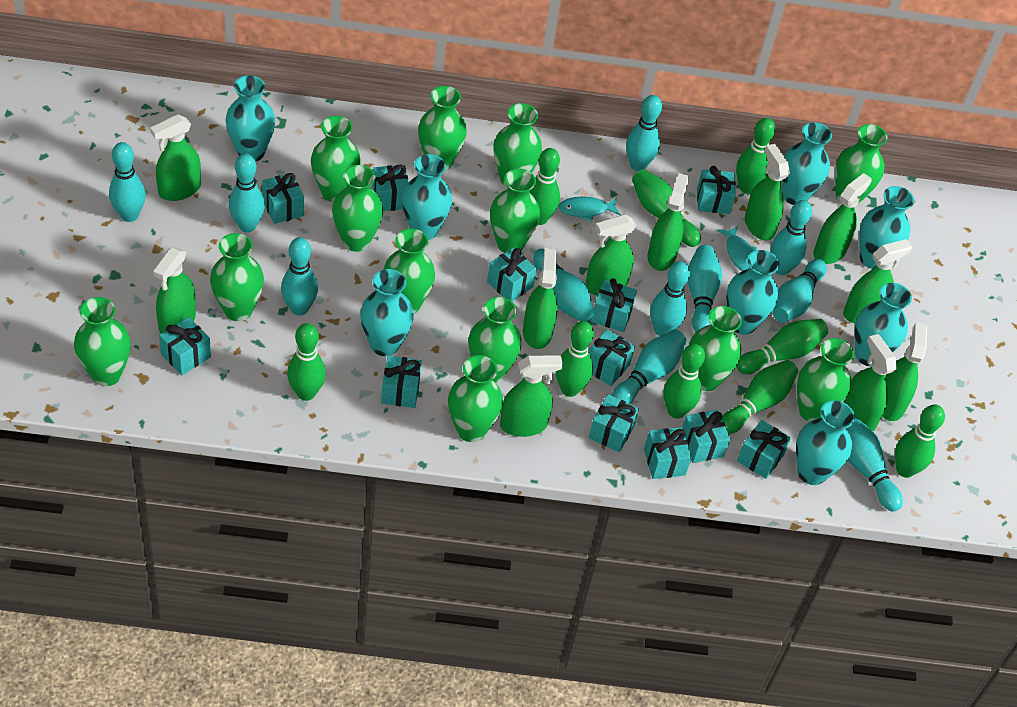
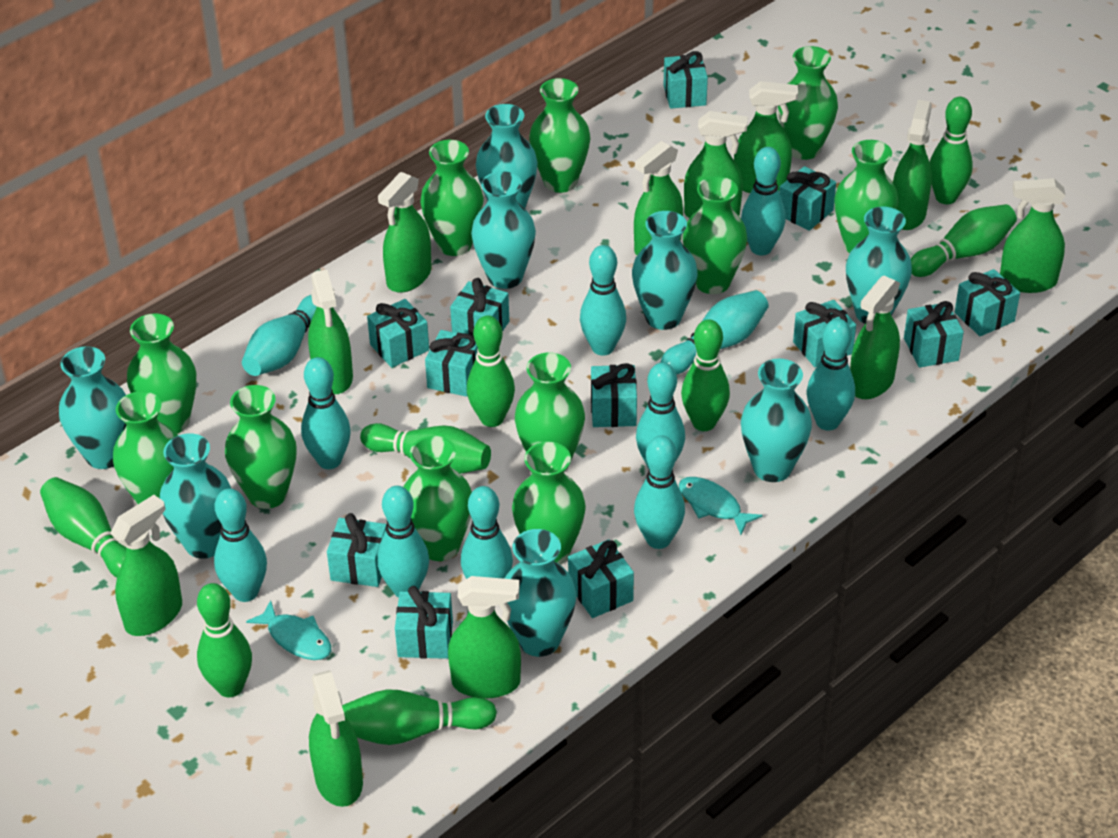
green bowling pin: [287,323,326,401] [530,148,560,225] [556,321,594,397] [632,169,701,247] [663,343,705,419] [722,360,798,434] [736,118,775,194] [737,319,828,374] [895,405,945,478] = 9 -> [40,477,126,578] [197,583,252,697] [342,689,497,745] [360,423,491,474] [467,316,515,427] [681,319,730,431] [911,204,1017,277] [930,97,973,204] = 8
green vase: [74,297,131,386] [210,233,264,321] [311,116,361,202] [332,165,383,252] [383,228,435,314] [418,86,467,171] [448,355,503,442] [468,297,522,383] [490,169,540,253] [493,103,542,187] [689,306,742,391] [797,338,854,422] [835,124,888,206] = 13 -> [113,391,178,514] [127,313,197,434] [225,385,297,509] [403,436,472,561] [420,140,484,256] [512,442,586,565] [515,352,585,471] [529,78,590,193] [683,176,747,294] [778,46,838,160] [834,140,898,253] = 11

